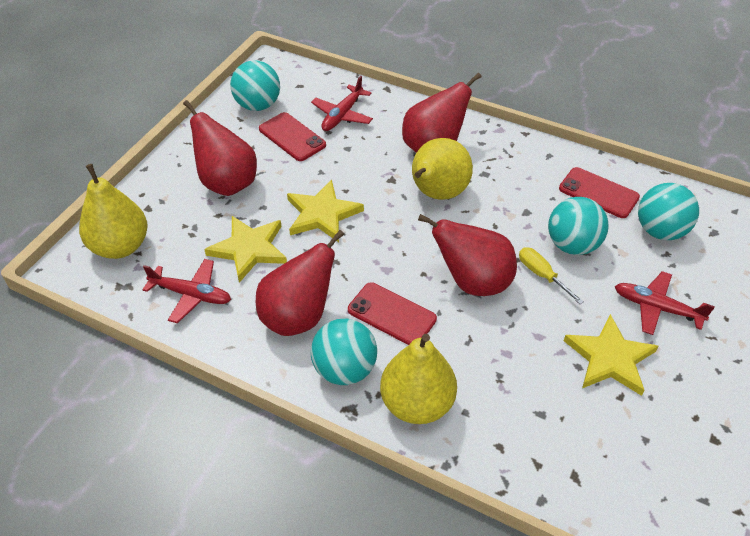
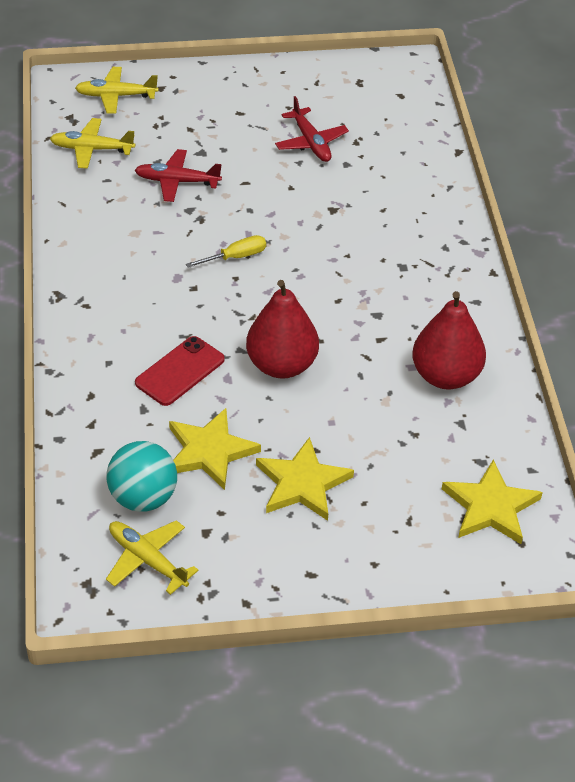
red pear: [183,100,257,196] [256,230,345,336] [402,73,481,153] [418,214,517,296] = 4 -> [246,280,319,379] [412,291,486,390] = 2
red phone: [259,112,326,161] [348,282,437,345] [559,167,640,218] = 3 -> [135,336,225,406] = 1
red plane: [142,259,231,323] [311,76,373,131] [615,271,715,335] = 3 -> [135,149,222,202] [275,96,349,162] = 2
turquoise ball: [230,61,280,111] [311,318,377,385] [548,197,609,255] [638,183,699,240] = 4 -> [107,441,177,512] = 1
yellow pear: [79,164,148,259] [380,334,457,424] [412,138,473,200] = 3 -> none = 0
yellow plane: none = 0 -> [50,118,135,169] [75,67,158,114] [106,520,199,595] = 3

